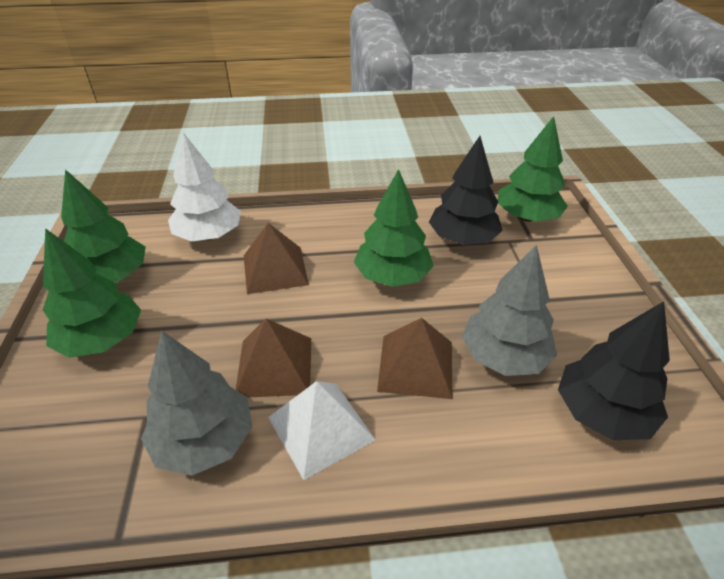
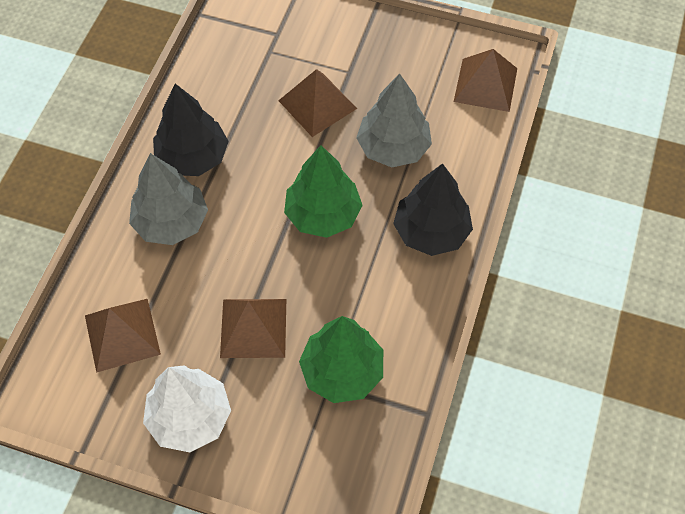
brown pyramid: [236,318,311,398] [244,223,309,294] [377,318,452,399] = 3 -> [85,299,161,373] [220,299,286,358] [278,69,357,137] [454,49,517,112] = 4
green tree: [43,228,141,358] [61,169,146,282] [354,169,433,287] [498,116,568,222] = 4 -> [284,145,363,238] [299,316,383,403] = 2
white pyramid: [268,381,376,480] = 1 -> none = 0

